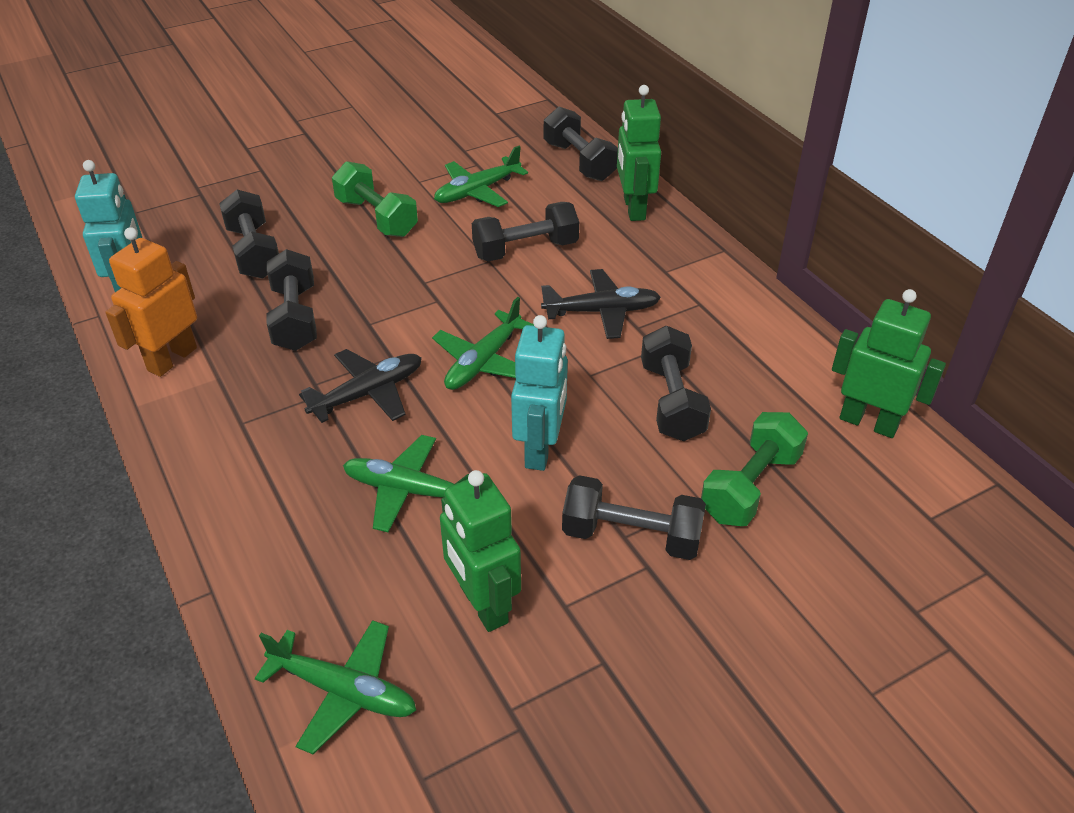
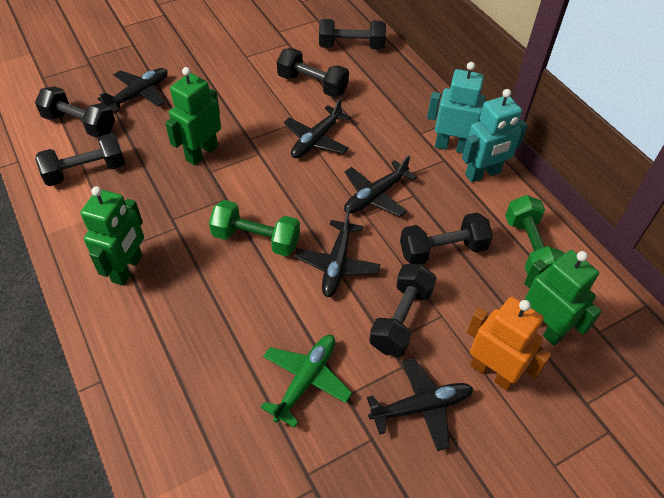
black plane: [299,349,422,423] [541,269,661,339] = 2 -> [98,68,168,113] [284,97,351,158] [294,209,380,297] [344,155,417,217] [367,358,473,451] = 5
green plane: [255,620,416,754] [343,435,469,533] [432,297,534,390] [434,146,528,207] = 4 -> [260,335,352,428] = 1

